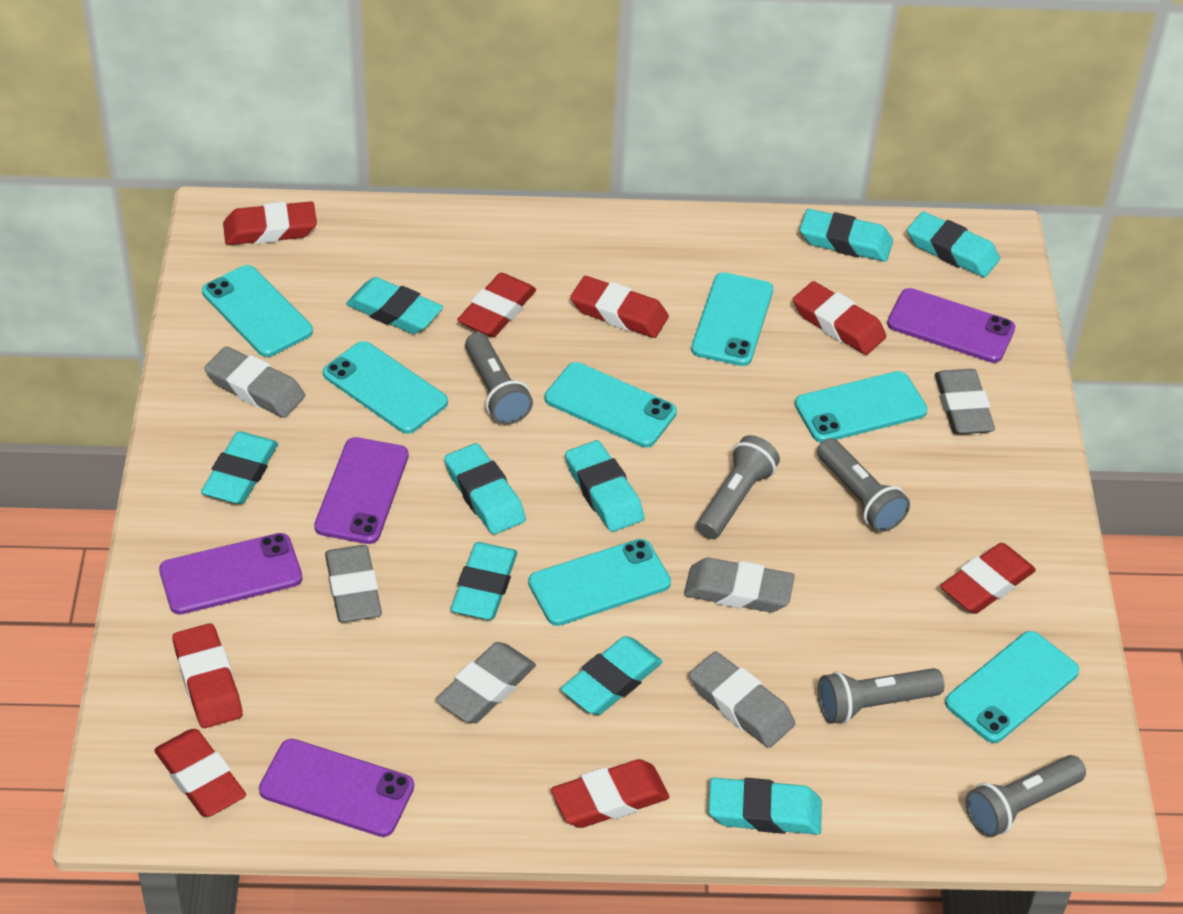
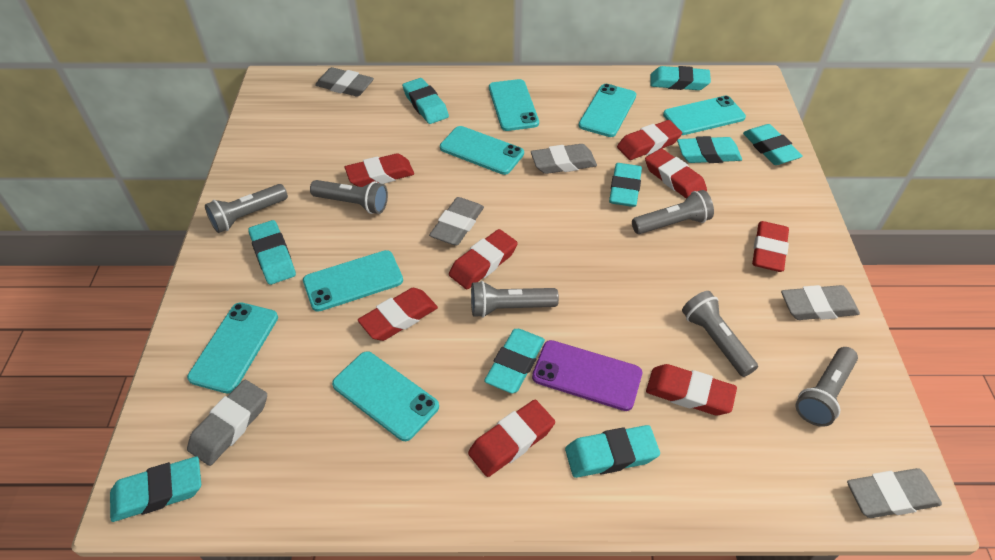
grey flashlight: [465,333,533,425] [697,435,780,539] [817,438,910,532] [818,668,945,724] [965,755,1086,838] = 5 -> [205,184,288,233] [310,180,388,214] [471,281,559,318] [632,190,714,234] [682,291,758,377] [796,347,858,427] = 6
purple phone: [159,533,302,615] [259,739,414,837] [314,437,409,544] [887,288,1015,363] = 4 -> [532,340,642,411] = 1

